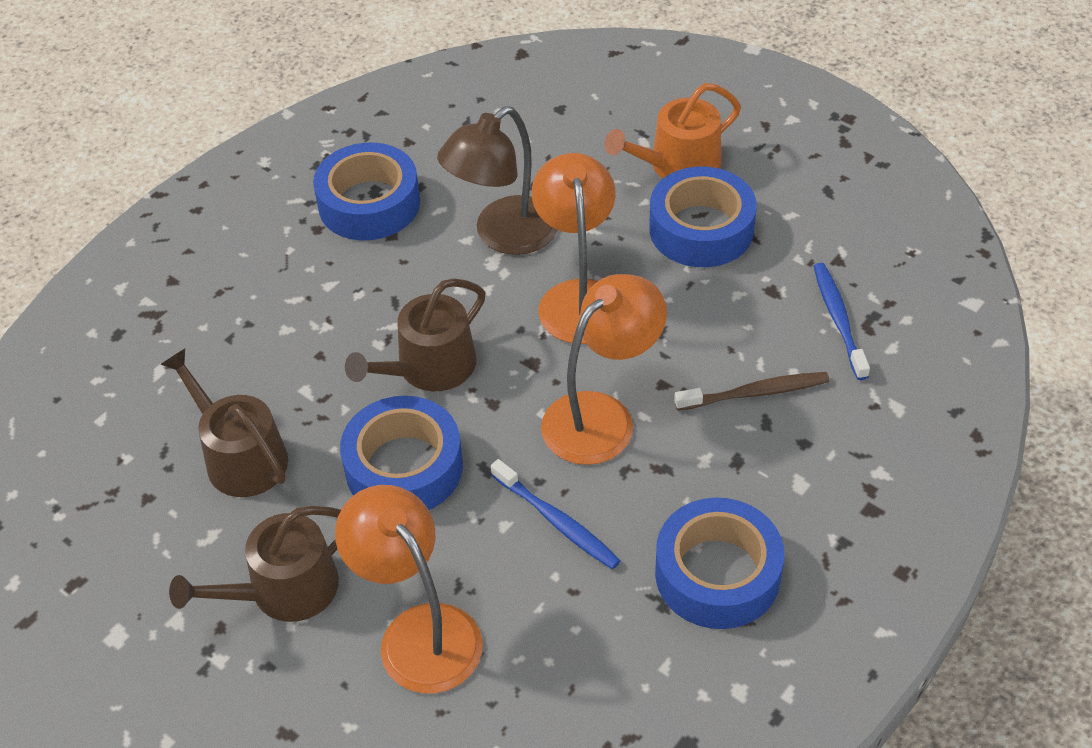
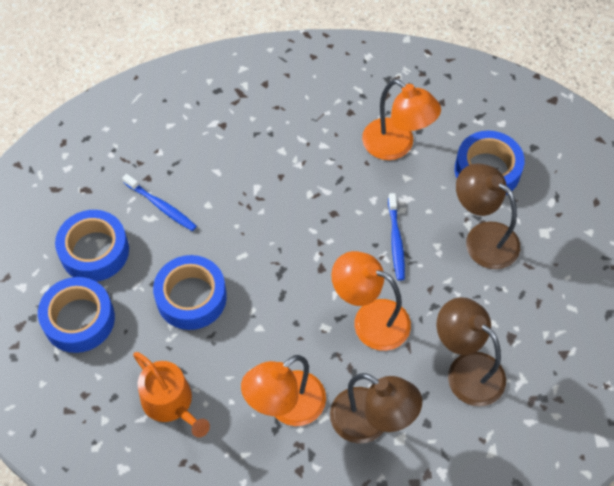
brown lamp: [437,106,558,255] = 1 -> [330,373,422,443] [437,297,506,406] [456,163,520,269] = 3
brown toothbrush: [674,372,829,411] = 1 -> none = 0
brown watering can: [160,349,288,497] [169,506,341,622] [345,278,486,391] = 3 -> none = 0

